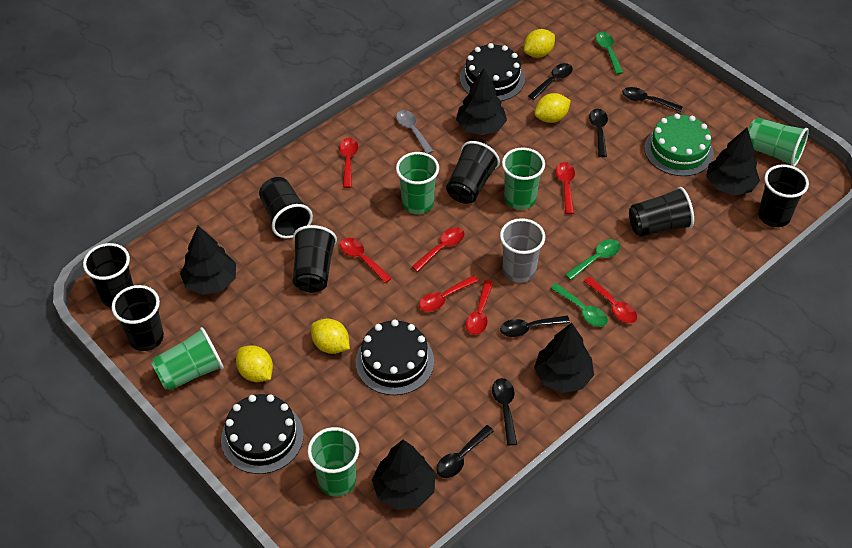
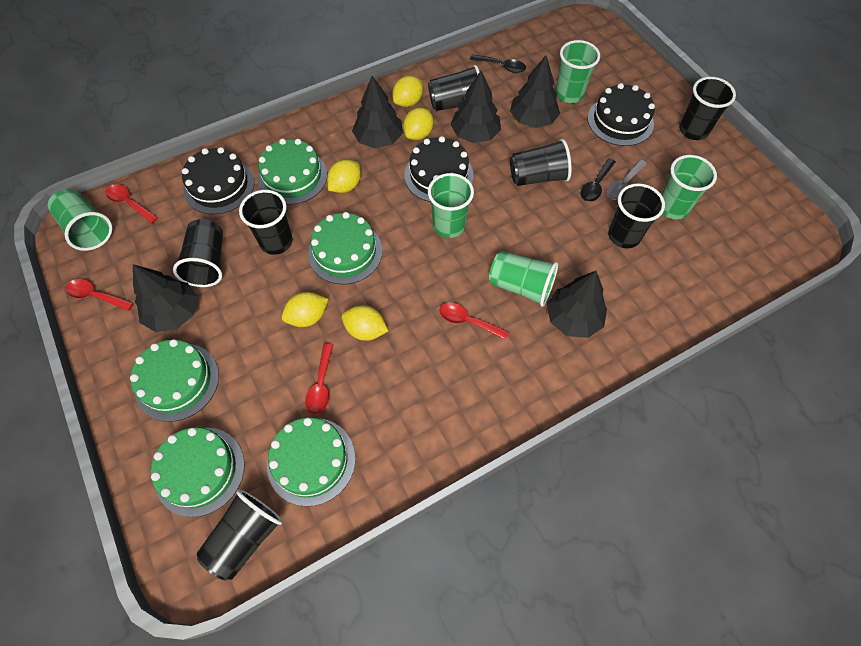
black spoon: [436,425,494,478] [492,378,517,445] [500,316,570,337] [528,63,573,100] [589,109,608,157] [622,87,683,112] = 6 -> [470,54,526,73] [580,158,616,202] = 2
green cake: [644,113,714,176] = 1 -> [130,339,219,422] [151,427,245,517] [258,139,327,205] [267,418,355,506] [308,212,382,284] = 5
green spoon: [550,283,608,327] [565,239,621,280] [595,32,623,75] = 3 -> none = 0
grey cup: [500,218,545,283] = 1 -> none = 0
red spoon: [339,138,358,188] [340,238,392,283] [412,227,465,272] [419,275,479,312] [466,280,494,335] [556,162,575,214] [584,277,637,323] = 7 -> [66,279,133,311] [106,184,158,223] [305,343,333,414] [439,303,509,340] = 4
yellow lemon: [236,345,273,382] [311,319,350,354] [524,29,555,58] [534,93,571,123] = 4 -> [282,292,328,327] [327,160,361,193] [341,305,388,341] [392,76,423,107] [403,108,434,140] = 5

